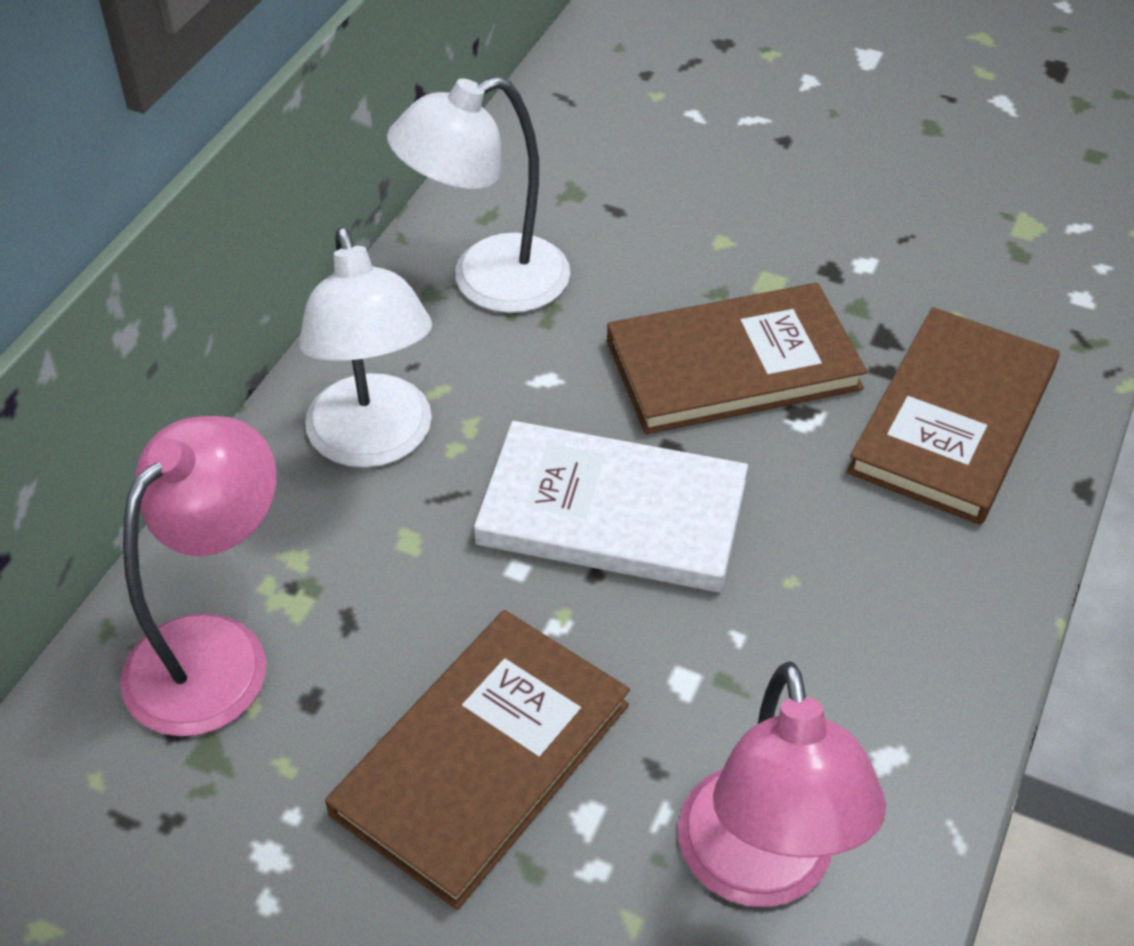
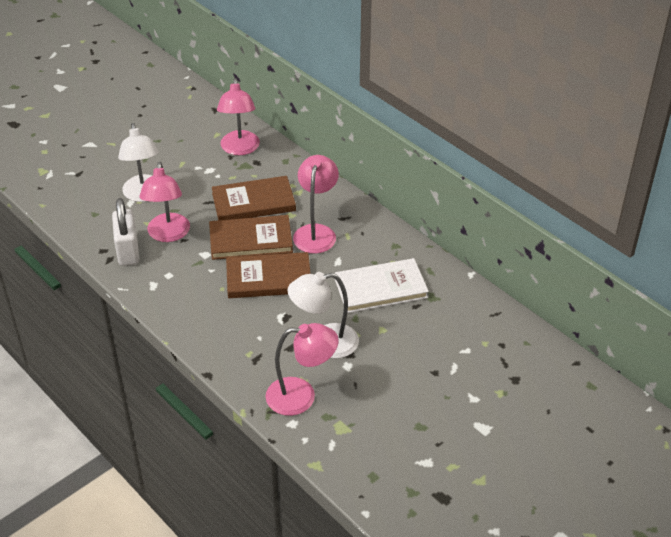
pink lamp: [120,416,276,737] [678,661,886,907] = 2 -> [140,162,190,242] [217,78,260,155] [265,323,339,416] [293,155,339,254] = 4
white padlock: none = 0 -> [112,198,139,266] = 1

